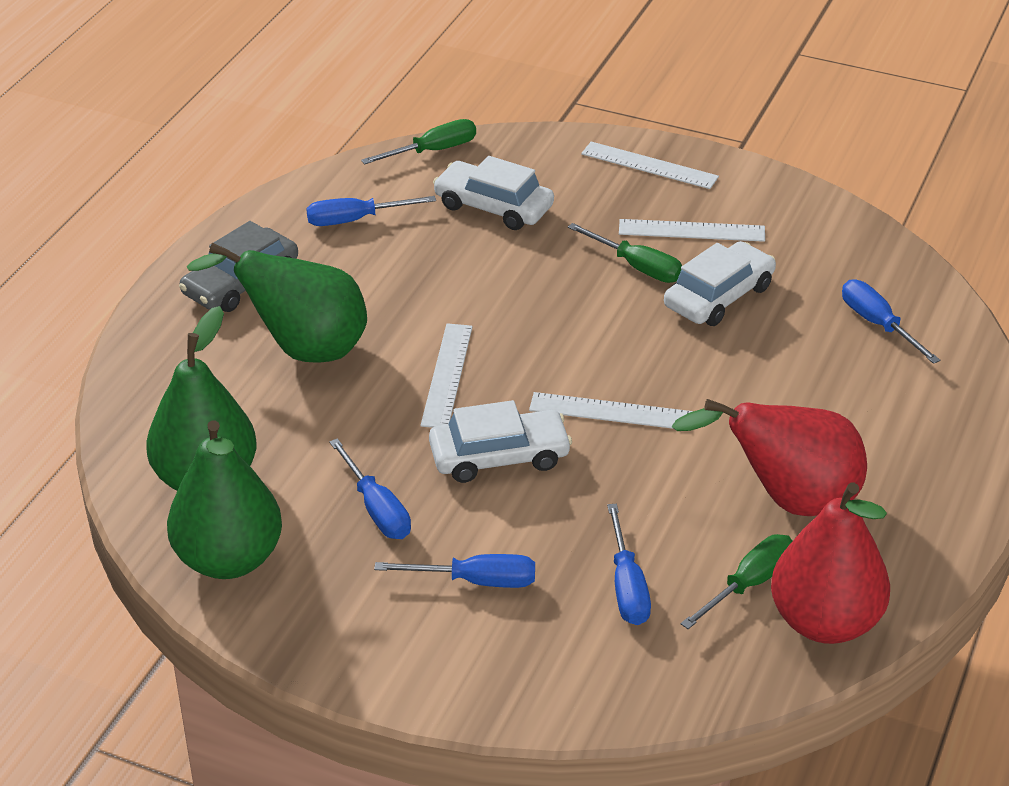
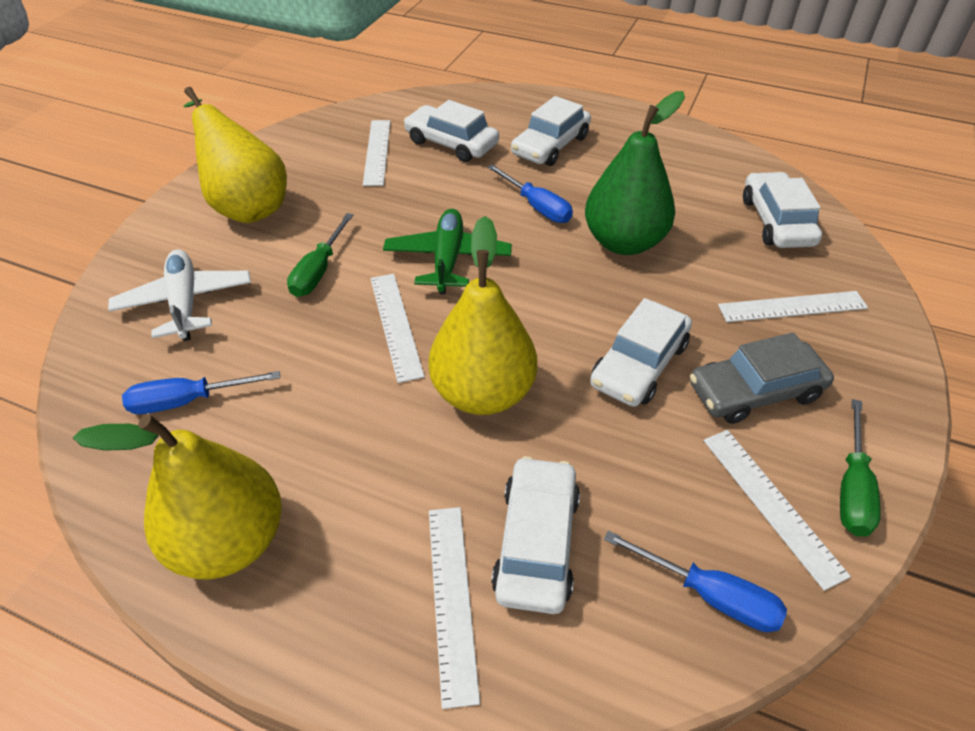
blue screwdriver: [306,196,436,226] [329,438,411,539] [374,554,535,588] [607,504,651,625] [842,279,940,364] = 5 -> [122,371,280,414] [487,164,573,223] [604,530,787,632] = 3
green pear: [146,306,257,491] [167,420,282,579] [187,243,367,363] = 3 -> [585,91,685,255] = 1
green plane: none = 0 -> [383,209,512,295] = 1
green screwdriver: [361,119,476,164] [568,223,682,283] [680,534,793,629] = 3 -> [287,213,354,297] [840,399,881,536] = 2
red pear: [672,399,867,516] [771,482,890,644] = 2 -> none = 0
white car: [429,400,572,483] [433,156,554,230] [664,241,776,326] = 3 -> [404,100,499,162] [491,456,580,614] [511,96,591,166] [590,298,692,407] [743,172,822,248] = 5
white plane: none = 0 -> [108,249,251,341] = 1
white ruler: [420,323,473,428] [529,392,693,429] [581,142,719,189] [619,219,765,242] = 4 -> [363,120,391,186] [370,274,425,383] [429,507,480,709] [703,430,851,591] [718,291,868,322] = 5
yellow pear: none = 0 -> [73,414,282,580] [183,87,287,223] [428,216,537,415] = 3

